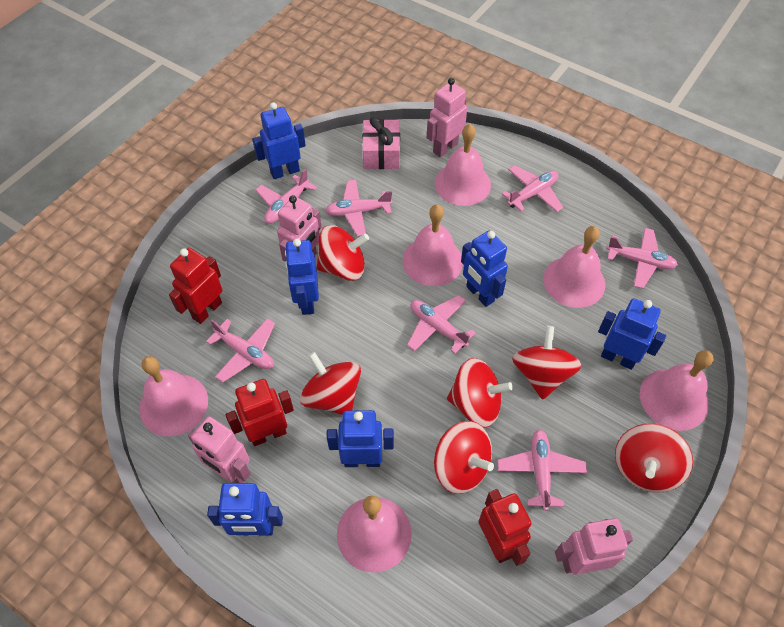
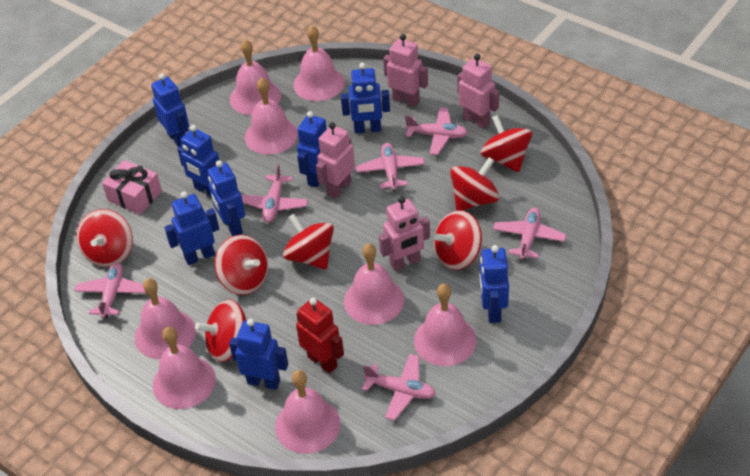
blue robot: [207,483,283,536] [252,102,306,179] [285,239,319,315] [327,410,394,467] [461,231,508,307] [598,298,666,370] = 6 -> [151,73,189,147] [164,191,219,265] [178,125,219,197] [208,160,245,236] [229,318,288,390] [297,111,327,188] [341,63,390,134] [479,245,509,323] = 8
pink bell: [139,356,208,437] [337,496,412,573] [403,204,463,286] [435,124,491,206] [543,226,606,308] [640,350,714,431] = 6 -> [135,278,196,359] [153,327,216,409] [230,39,281,115] [245,78,298,155] [275,370,341,454] [294,26,345,101] [344,243,404,325] [414,284,477,366] = 8
pink plane: [206,318,275,382] [255,169,317,224] [325,180,392,236] [407,295,476,354] [497,429,587,511] [502,165,563,212] [606,228,678,289] = 7 -> [75,263,146,318] [241,164,308,223] [356,143,425,191] [362,354,436,421] [405,108,468,155] [493,208,566,260] = 6
red robot: [169,248,223,324] [226,379,294,446] [479,489,532,566] = 3 -> [296,298,344,374] = 1
red spinning top: [300,352,361,415] [317,225,369,281] [434,421,494,494] [447,358,513,428] [512,326,582,400] [615,423,693,493] = 6 -> [76,209,133,267] [195,300,246,362] [214,235,268,295] [283,213,334,269] [434,210,482,270] [450,157,500,211] [480,115,532,172] = 7

